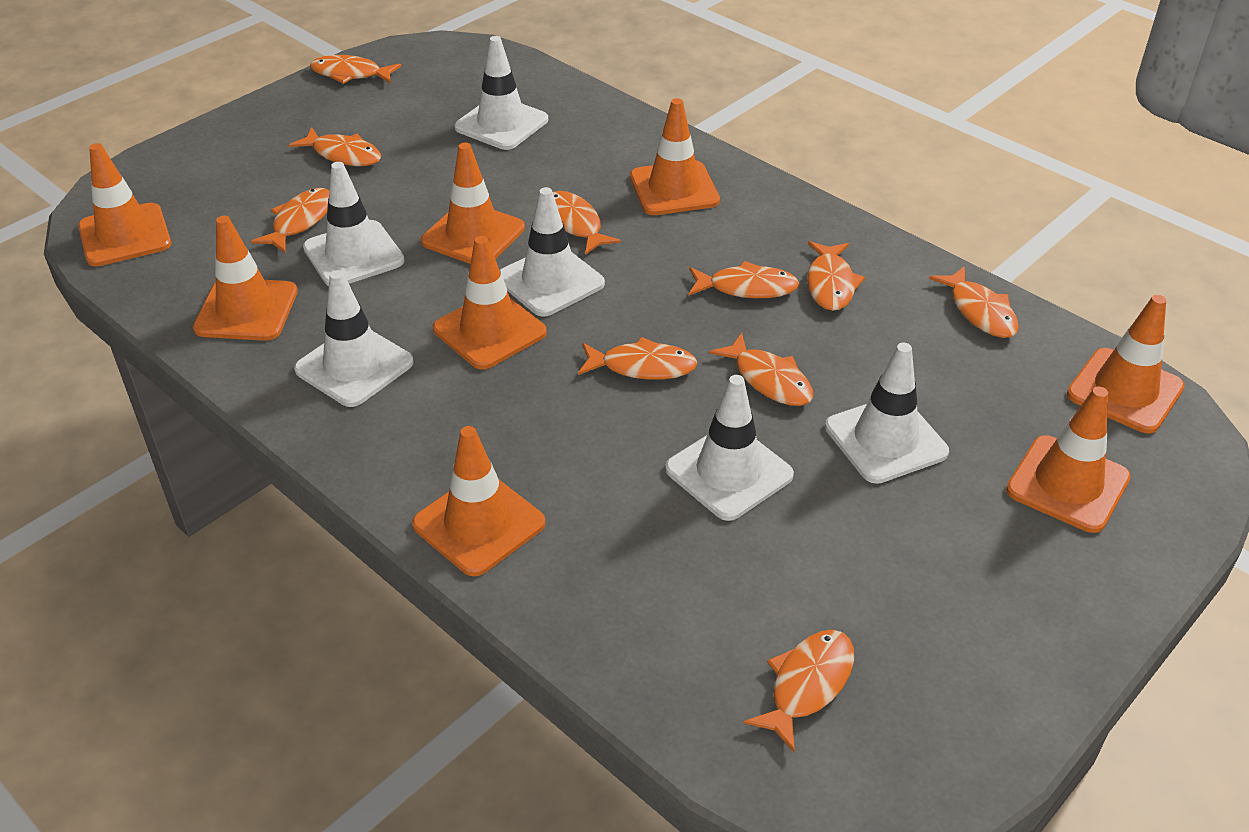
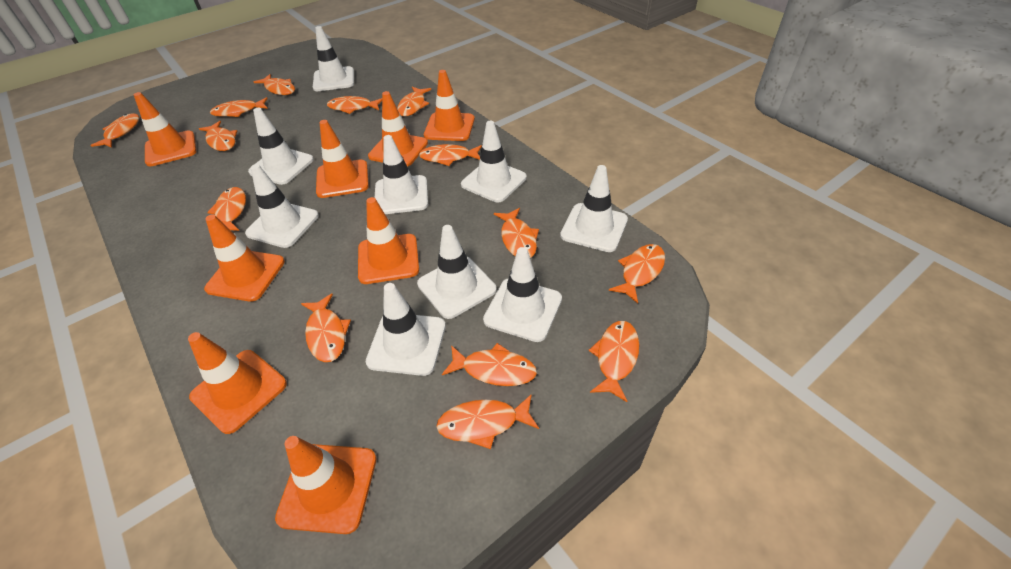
orange fish: [251,188,329,253] [289,127,381,166] [310,55,401,84] [553,191,621,255] [578,337,698,380] [689,261,799,298] [709,333,813,406] [744,630,854,753] [807,241,865,311] [929,266,1019,338] = 10 -> [90,113,139,148] [199,121,237,151] [207,187,246,231] [210,97,268,117] [254,74,295,95] [301,293,351,362] [327,96,382,114] [397,87,431,116] [419,144,482,166] [436,394,539,449] [442,343,537,386] [494,208,539,258] [589,321,639,402] [609,244,665,304] = 14
white traffic cone: [294,270,414,407] [303,162,405,286] [454,36,548,150] [500,187,605,317] [665,375,794,521] [825,343,949,484] = 6 -> [245,164,319,248] [248,108,314,185] [313,26,354,91] [366,283,446,376] [375,135,428,214] [417,225,497,319] [461,121,527,202] [483,247,562,342] [560,165,628,252] = 9

